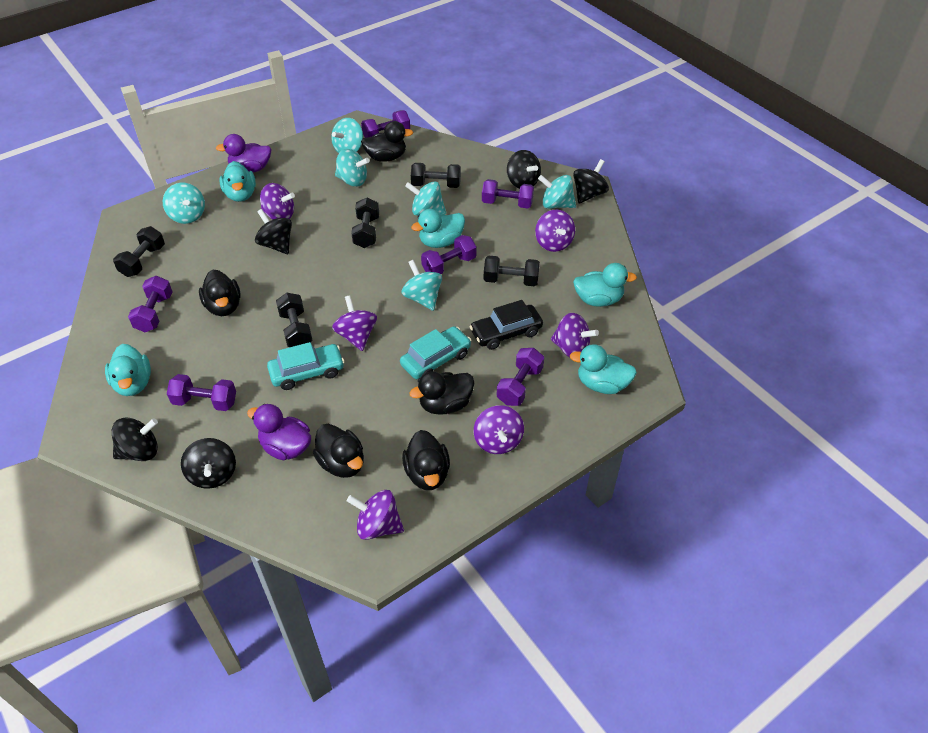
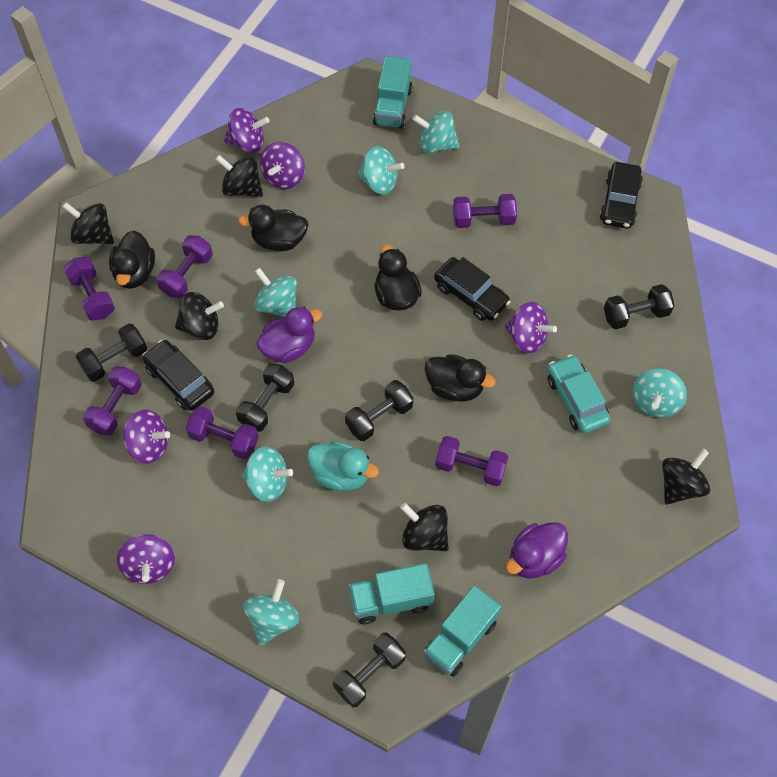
black car: [470,300,543,350] = 1 -> [142,340,214,411] [434,257,511,321] [600,162,643,229] = 3
black duck: [199,270,241,316] [313,424,364,478] [361,121,413,162] [402,430,450,490] [409,371,474,415] = 5 -> [109,230,155,289] [238,204,308,251] [374,245,422,311] [425,354,496,402] = 4
purple spinning top: [260,183,295,220] [332,295,377,351] [347,490,404,540] [474,405,524,454] [535,210,575,252] [551,313,599,357] = 6 -> [117,534,175,584] [123,410,170,464] [224,108,270,153] [260,142,305,189] [505,302,557,354] = 5
turquoise car: [267,342,345,390] [400,326,471,379] = 2 -> [547,355,611,433] = 1
turquoise duck: [105,344,151,396] [219,161,256,202] [411,209,465,248] [570,344,637,394] [573,263,637,307] = 5 -> [307,441,379,491] = 1
turquoise truck: none = 0 -> [348,563,435,624] [373,56,412,129] [424,586,501,677] = 3

